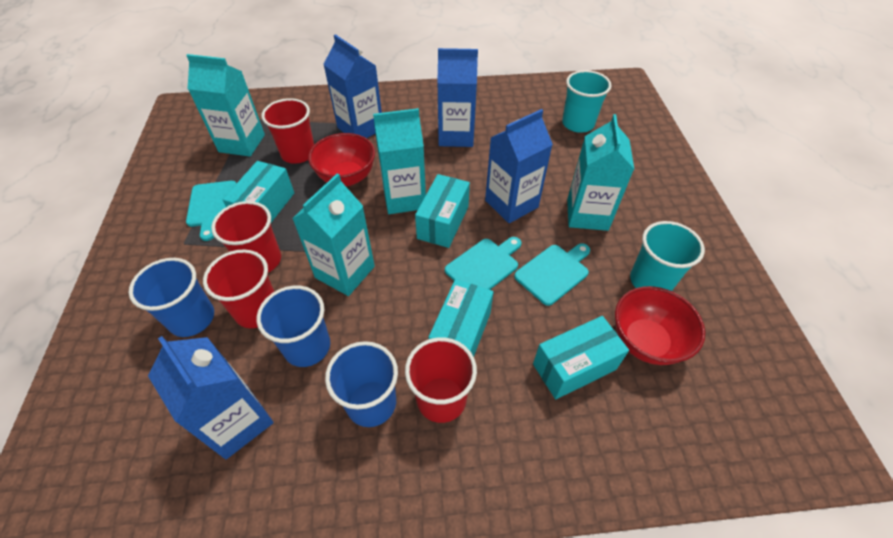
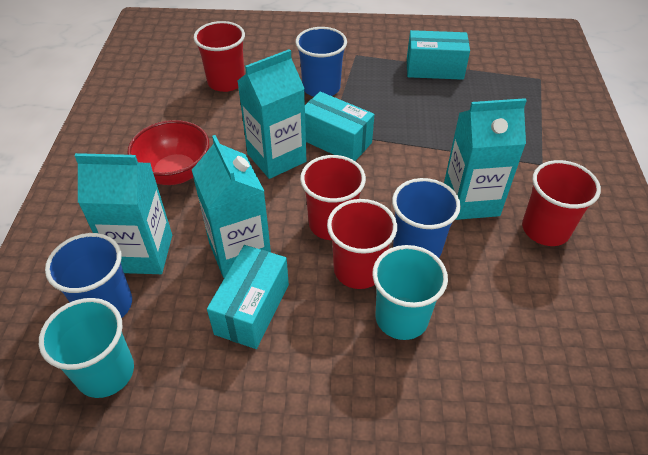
blue carton: [148,336,274,459] [323,34,382,138] [437,48,478,147] [485,109,553,223] = 4 -> none = 0
red bowl: [308,133,375,186] [615,286,705,365] = 2 -> [127,120,209,185] = 1
turquoise box: [222,161,294,223] [415,174,470,248] [428,279,493,357] [533,316,629,399] = 4 -> [207,245,289,349] [305,92,374,161] [407,30,470,80] = 3
turquoise cutting board: [186,181,236,241] [445,237,522,290] [514,243,590,306] = 3 -> none = 0

